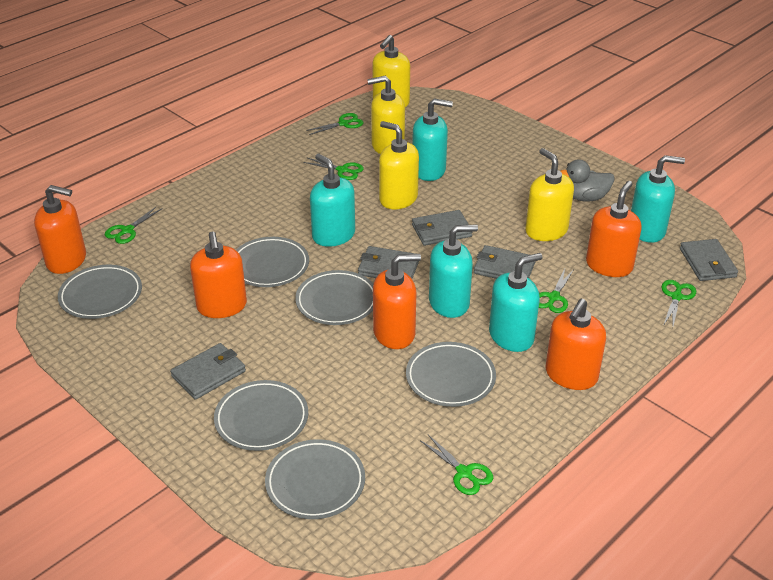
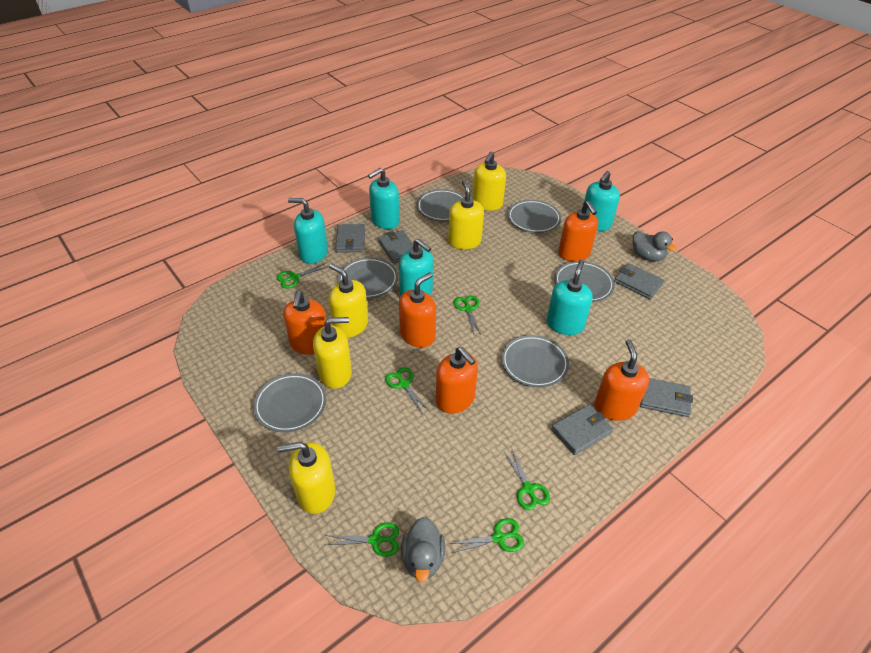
grey duck: [561,159,614,202] = 1 -> [401,517,445,582] [633,231,677,261] = 2
yellow soap dispenser: [367,76,405,154] [372,35,410,107] [379,121,419,209] [525,148,574,241] = 4 -> [278,442,335,514] [313,317,352,389] [329,264,368,338] [448,180,484,250] [473,152,506,211] = 5

